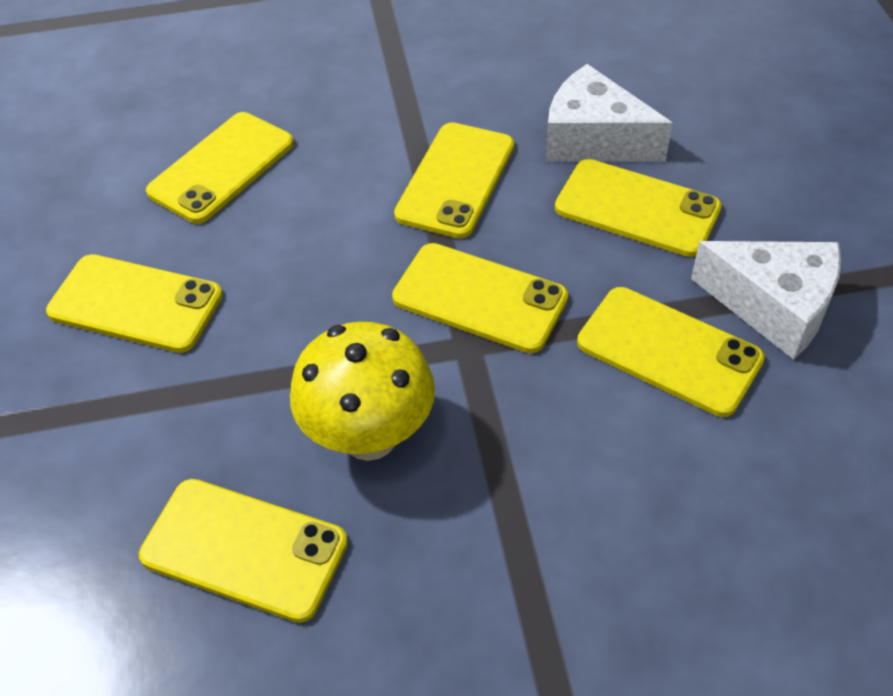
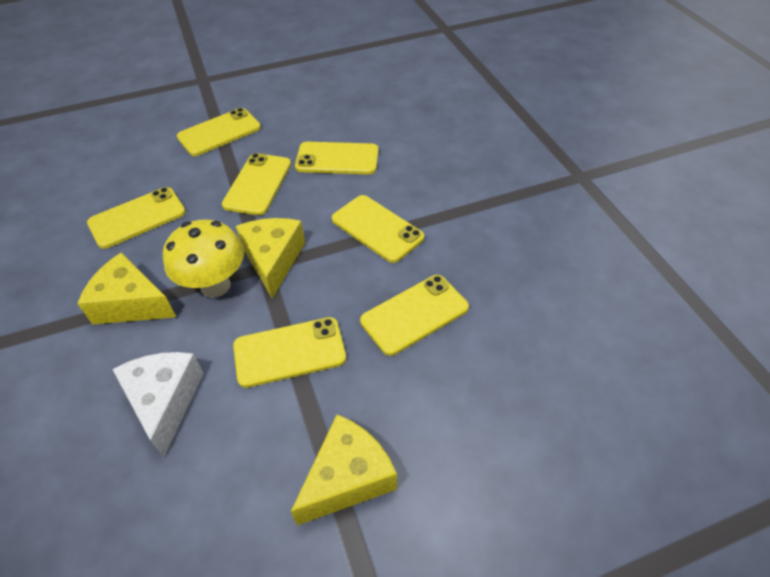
white cheese: [546,64,672,161] [691,241,841,360] = 2 -> [112,352,204,457] = 1
yellow cheese: none = 0 -> [77,253,176,325] [236,218,305,299] [291,414,397,525] = 3

